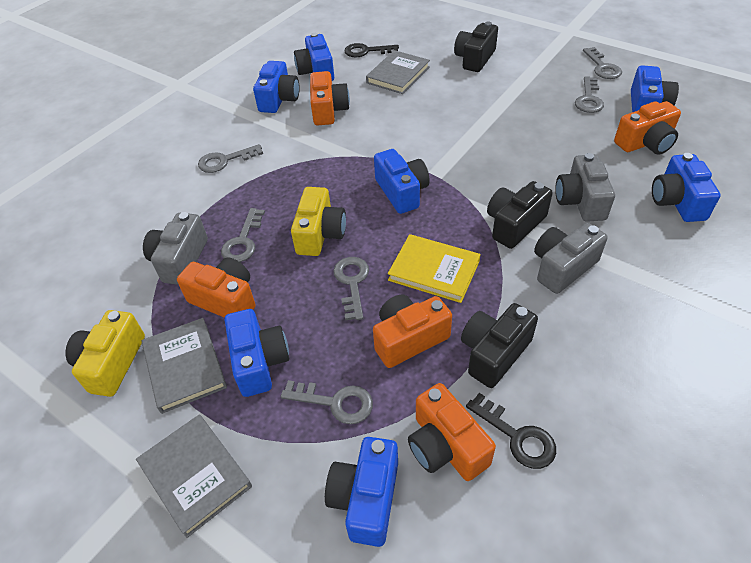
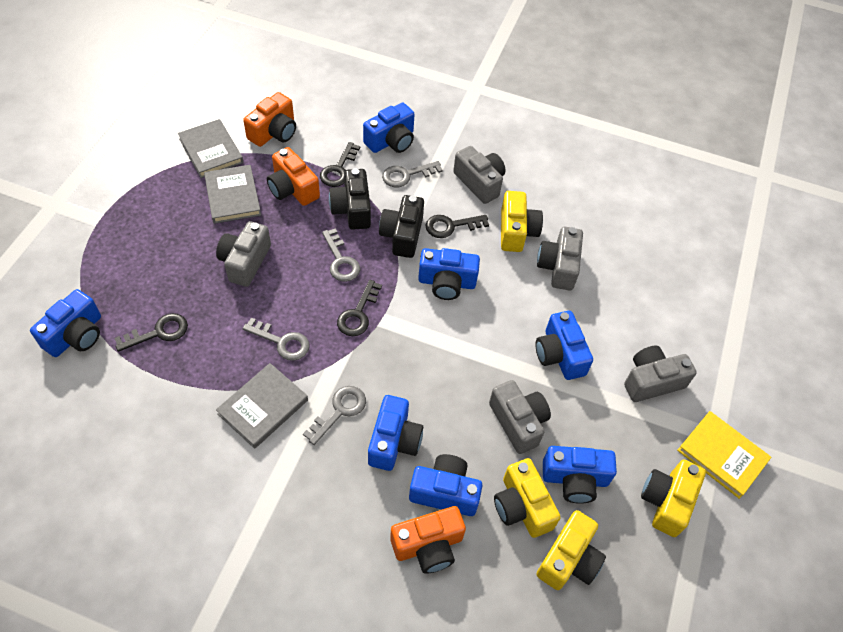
black camera: [454,22,498,72] [461,303,538,388] [487,181,553,249] = 3 -> [329,168,371,230] [379,195,424,258] = 2
black key: [344,43,399,57] [466,393,556,469] = 2 -> [114,313,188,352] [320,142,360,187] [337,280,382,336] [426,215,489,238] = 4
grey camera: [143,212,208,285] [534,223,608,294] [555,153,615,222] = 3 -> [216,221,271,287] [453,146,505,204] [489,380,551,454] [537,227,583,290] [624,346,697,402] = 5
grey key: [198,144,263,173] [221,208,265,262] [281,380,373,424] [333,257,369,321] [575,76,604,113] [583,47,622,79] = 6 -> [243,317,310,361] [303,386,366,445] [322,228,360,282] [382,161,443,187] = 4
orange camera: [177,258,256,318] [310,71,350,126] [373,294,452,368] [408,383,496,481] [614,101,681,154] = 5 -> [243,92,296,147] [267,147,320,206] [390,506,466,574] = 3
yellow camera: [65,310,145,397] [291,187,346,256] = 2 -> [494,458,561,538] [501,191,543,252] [537,510,606,590] [641,460,706,537] = 4

